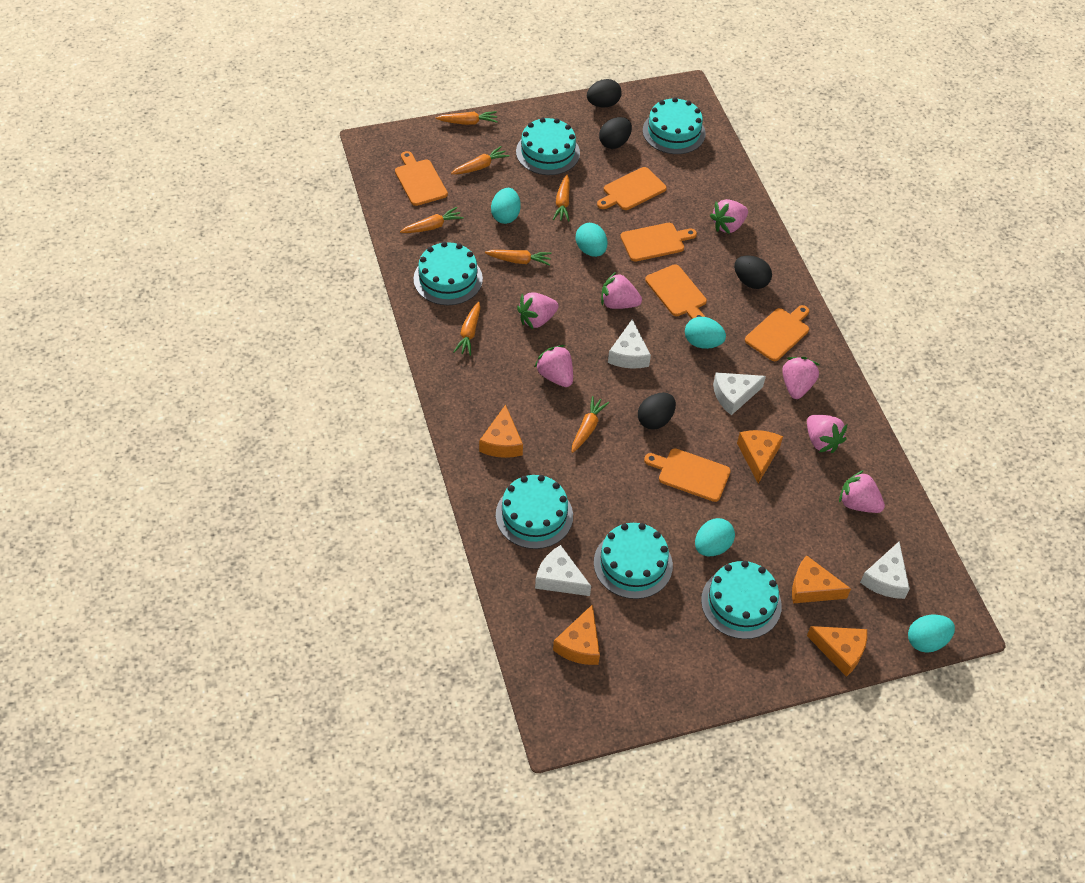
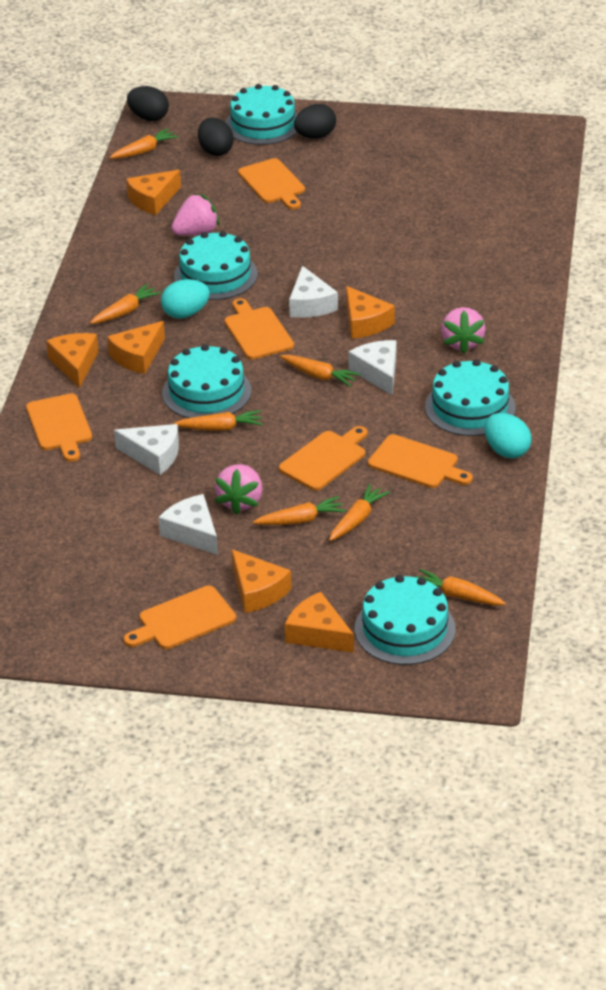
black egg: [587,79,622,107] [599,117,632,149] [638,393,676,430] [734,256,772,289] = 4 -> [127,86,169,121] [198,117,234,156] [294,104,336,139] = 3
orange cheese: [479,405,523,458] [553,604,600,665] [737,430,783,483] [792,555,851,603] [807,626,867,677] = 5 -> [46,333,99,388] [107,321,165,374] [126,170,181,215] [231,549,291,613] [285,592,354,653] [346,286,395,339] = 6
pink strawberry: [517,292,559,329] [534,345,573,387] [601,272,642,309] [710,199,748,234] [782,357,819,399] [807,415,847,453] [839,470,885,513] = 7 -> [171,193,220,236] [215,464,262,515] [441,307,485,354] = 3
turquoise cake: [413,242,483,305] [496,475,573,549] [516,117,580,175] [594,523,673,599] [643,97,706,154] [701,561,782,639] = 6 -> [162,344,251,418] [174,231,258,300] [225,84,298,145] [355,575,456,665] [425,359,516,436] = 5
turquoise egg: [491,188,521,224] [576,223,607,257] [685,317,726,349] [695,518,735,556] [908,615,955,653] = 5 -> [161,279,210,319] [484,413,532,458] = 2

